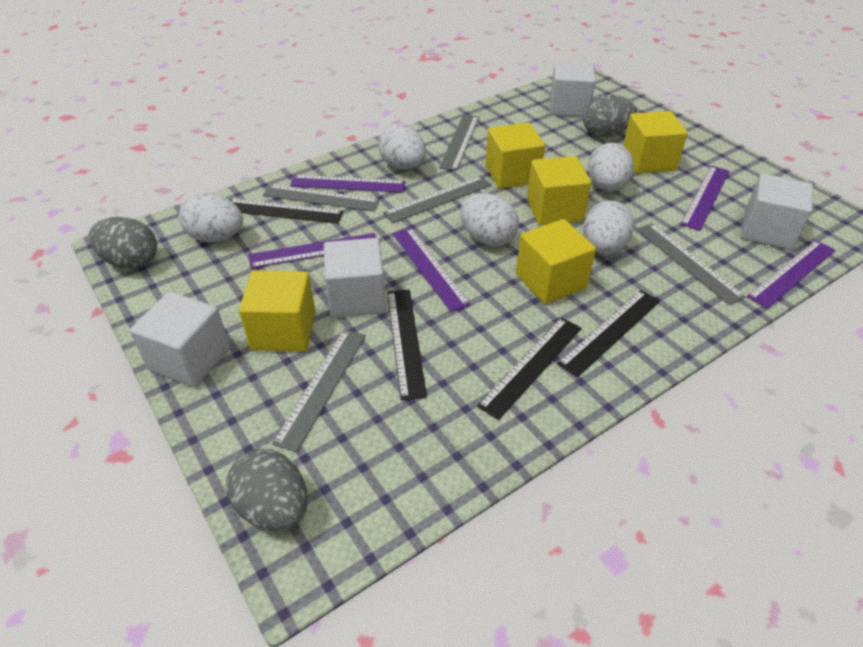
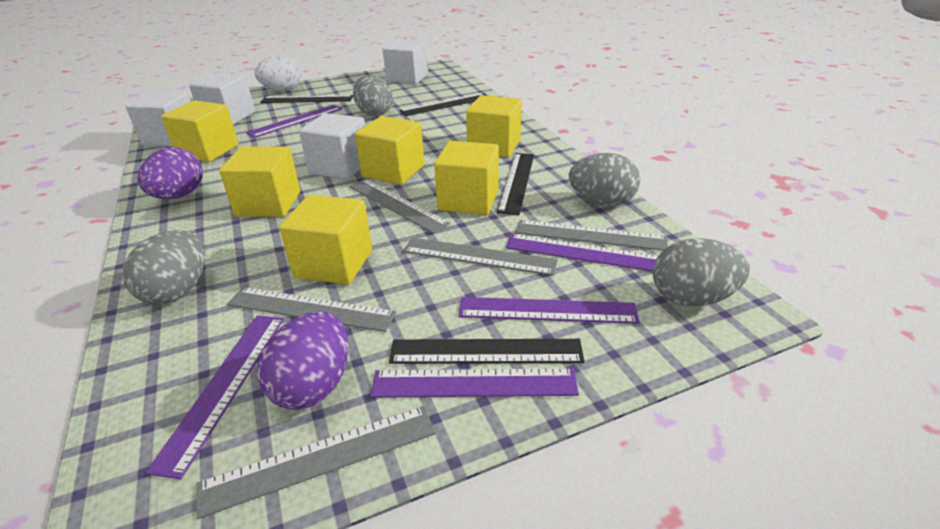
grey egg: [88,217,157,269] [226,449,308,531] [583,95,637,137] = 3 -> [122,230,205,304] [353,75,393,116] [569,153,640,206] [653,238,750,306] = 4
purple egg: none = 0 -> [138,147,203,199] [257,311,349,410] = 2
white egg: [179,193,243,242] [378,124,426,170] [460,193,519,247] [583,201,635,255] [588,143,634,192] = 5 -> [255,55,302,91] = 1
yellow cube: [239,270,316,351] [486,123,545,189] [516,219,596,304] [527,156,591,225] [623,111,688,174] = 5 -> [161,100,239,162] [219,146,300,217] [279,195,372,285] [355,116,424,185] [434,141,499,215] [466,95,522,157] = 6

